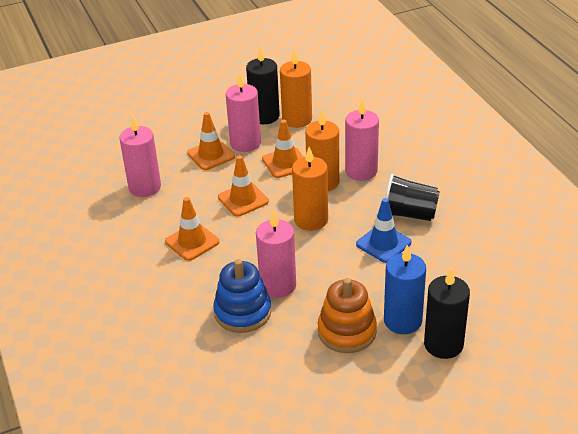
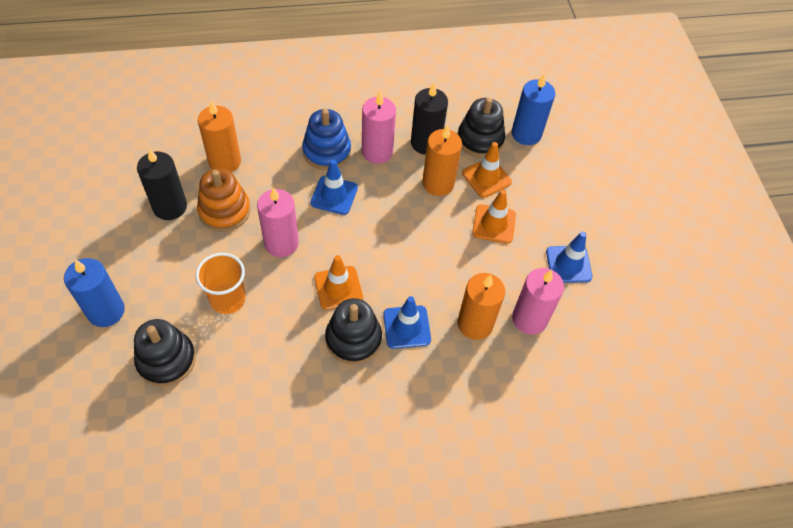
black cup: [385,174,440,221] = 1 -> none = 0
black stacking toy: none = 0 -> [134,319,196,387] [325,298,382,365] [458,97,505,158] = 3
blue candle: [384,245,426,334] = 1 -> [64,258,125,327] [512,73,555,145] = 2
blue traffic cone: [356,198,412,263] = 1 -> [310,160,358,215] [383,296,431,349] [546,232,592,283] = 3
orange cup: none = 0 -> [196,253,246,314] = 1
orange traffic cone: [165,197,219,261] [187,112,235,170] [218,155,269,217] [262,120,303,178] = 4 -> [314,255,363,310] [462,142,512,198] [472,190,516,244] = 3
pink candle: [120,116,161,197] [226,73,261,152] [256,210,296,298] [345,99,379,181] = 4 -> [257,187,299,257] [362,92,396,164] [512,268,564,335] = 3

